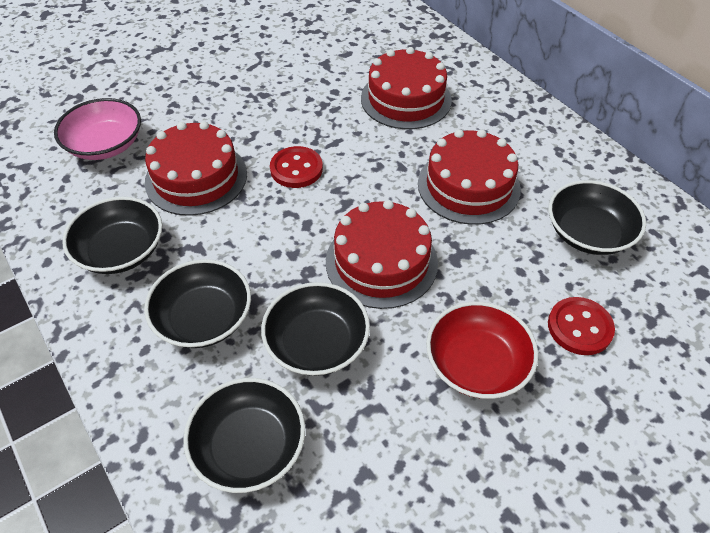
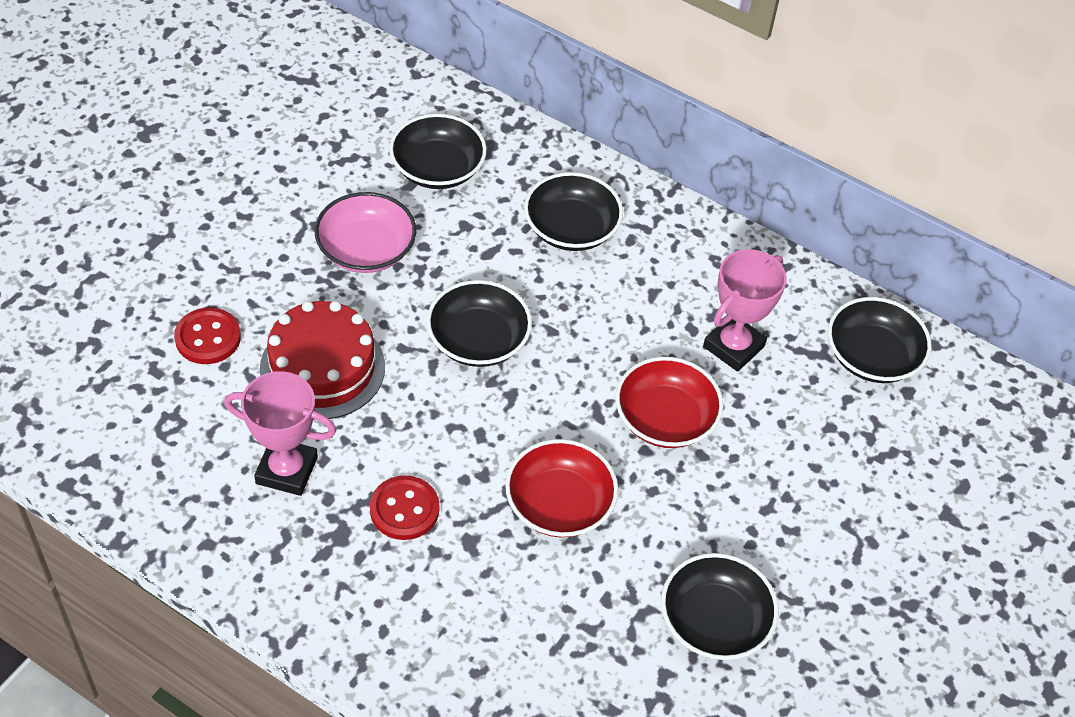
pink trophy: none = 0 -> [224,371,336,496] [703,249,787,372] = 2
red bowl: [426,302,538,399] = 1 -> [505,439,618,538] [615,357,723,448] = 2
red cake: [145,121,247,216] [326,200,438,309] [361,47,452,129] [418,129,521,225] = 4 -> [260,301,385,420] = 1

